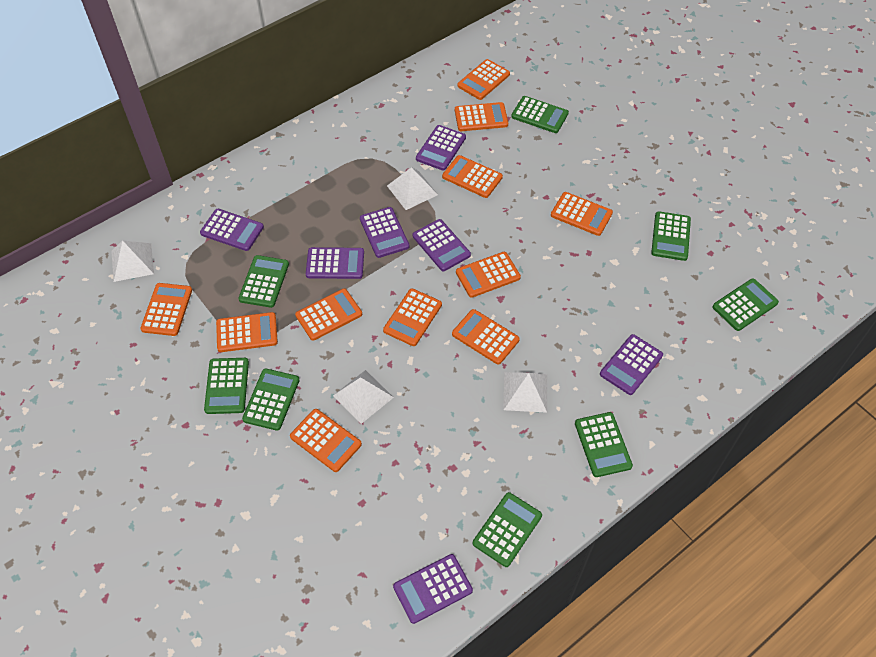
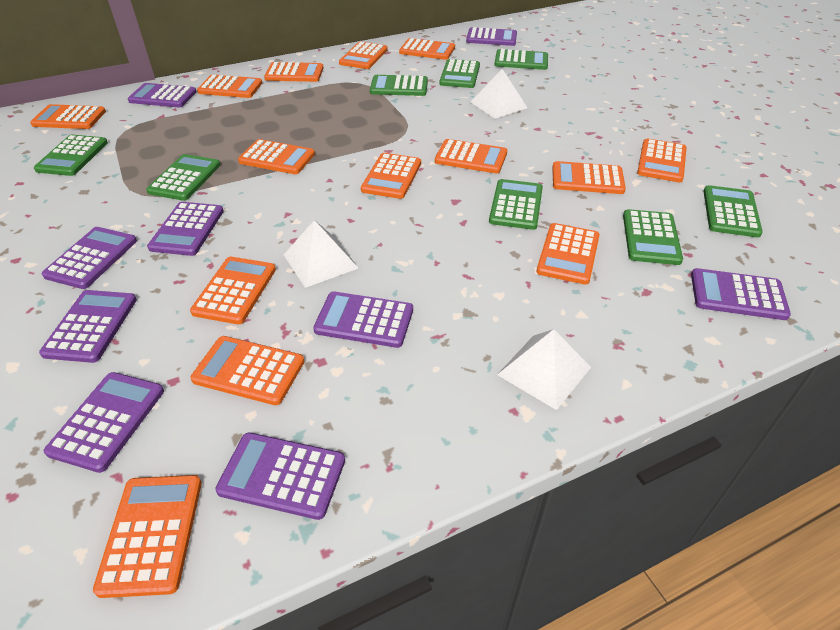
orange calculator: [140,283,192,336] [216,312,278,352] [290,409,362,472] [295,288,362,341] [383,289,442,346] [442,155,503,198] [452,309,520,365] [455,102,508,131] [456,252,521,298] [457,59,510,100] [551,192,613,236] = 11 -> [30,104,106,129] [93,475,202,598] [190,257,276,324] [190,336,304,405] [197,74,262,98] [238,139,315,174] [264,62,324,82] [339,42,388,69] [361,153,421,199] [399,38,455,60] [435,139,507,174] [536,223,600,285] [552,161,626,194] [637,138,687,182] = 14
purple calculator: [200,209,264,251] [306,247,364,279] [360,207,410,258] [393,554,473,624] [413,219,471,271] [416,125,466,171] [600,334,663,395] = 7 -> [39,290,137,363] [42,227,137,289] [44,372,164,473] [128,83,196,108] [147,202,224,256] [215,433,345,520] [313,291,413,348] [466,27,517,46] [691,268,791,320] = 9
white pyramid: [111,240,154,282] [333,370,394,424] [387,167,438,210] [503,372,547,413] = 4 -> [284,220,358,288] [471,69,528,119] [497,329,591,410] = 3

